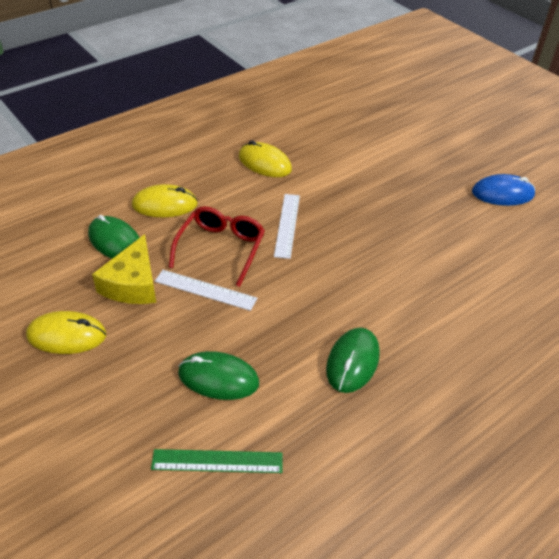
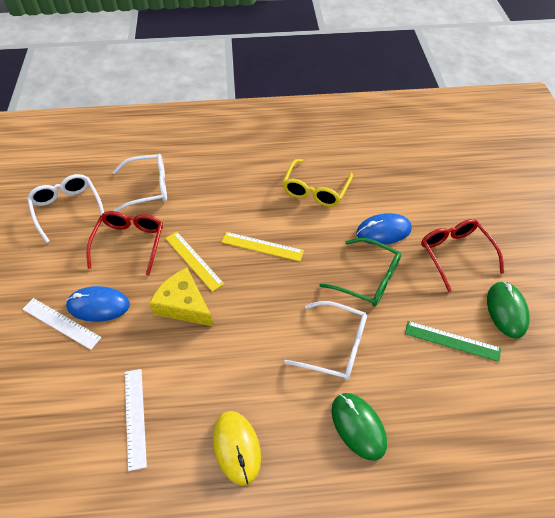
blue mouse: [472,174,535,206] = 1 -> [66,286,130,322] [356,213,412,245] = 2
green glasses: none = 0 -> [320,238,401,307] = 1
green mouse: [88,215,140,259] [178,351,259,400] [326,327,380,393] = 3 -> [331,393,387,461] [487,281,530,339] = 2
red glasses: [169,206,265,287] = 1 -> [86,211,163,276] [421,219,504,292] = 2
white glasses: none = 0 -> [27,174,104,243] [113,154,167,212] [284,301,367,380] = 3
yellow glasses: none = 0 -> [282,159,353,207] = 1
yellow mouse: [26,311,106,354] [132,184,198,217] [239,140,292,177] = 3 -> [213,411,261,485] = 1
yellow ruler: none = 0 -> [165,232,224,292] [222,232,304,261] = 2

